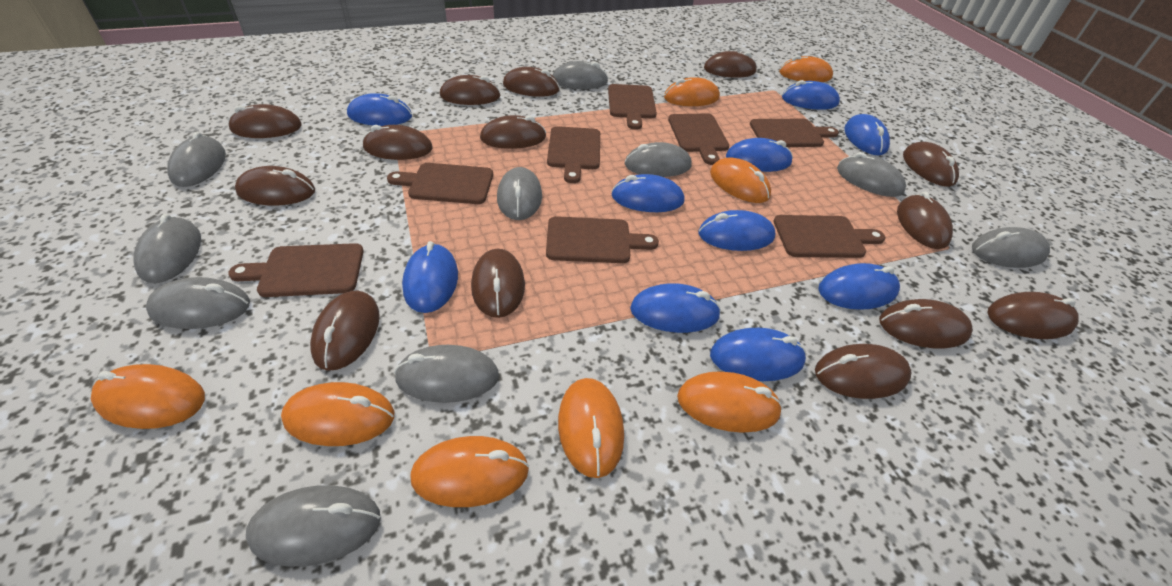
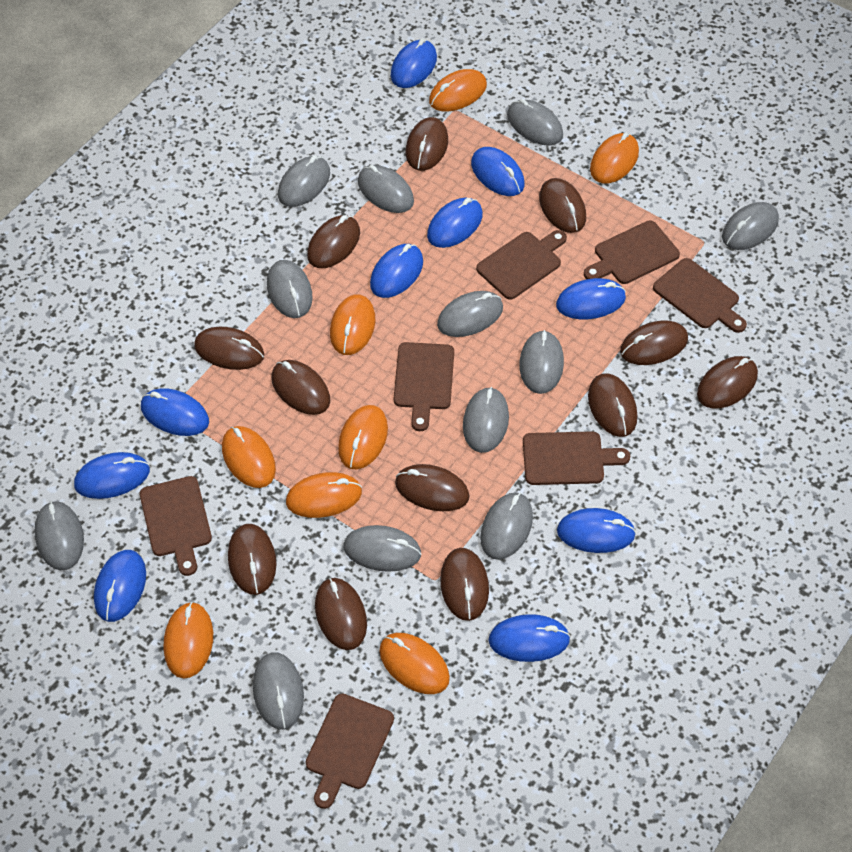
brown cutting board: [228,243,364,297] [387,163,493,204] [546,216,659,263] [547,126,600,183] [608,84,657,130] [668,114,729,165] [750,119,839,147] [774,215,886,258] = 8 -> [140,476,212,576] [306,694,394,809] [394,342,454,431] [476,230,567,300] [523,431,630,485] [584,221,680,284] [653,258,747,333] = 7
brown mouse: [228,104,302,138] [235,166,315,205] [310,290,380,371] [362,125,433,160] [440,75,501,105] [471,249,525,318] [480,115,546,149] [503,67,560,97] [704,51,757,78] [815,344,911,399] [879,299,973,349] [897,191,953,249] [903,142,959,187] [987,292,1079,339] = 14 -> [194,327,264,370] [228,524,276,595] [271,360,330,415] [307,215,360,268] [315,578,367,650] [395,464,469,511] [405,117,448,171] [440,548,489,621] [539,178,586,233] [588,373,637,437] [620,320,688,365] [697,356,758,409] = 12
grey mouse: [134,214,201,283] [146,277,250,329] [167,132,226,187] [246,485,381,567] [394,345,499,403] [497,167,542,220] [552,61,608,89] [625,142,692,177] [837,152,906,197] [972,227,1050,268] = 10 -> [35,501,84,570] [253,652,304,730] [267,260,313,318] [278,155,330,207] [344,525,421,572] [358,165,414,213] [437,291,503,337] [463,387,509,453] [480,492,533,560] [507,99,563,146] [519,330,564,394] [722,202,779,250] = 12

